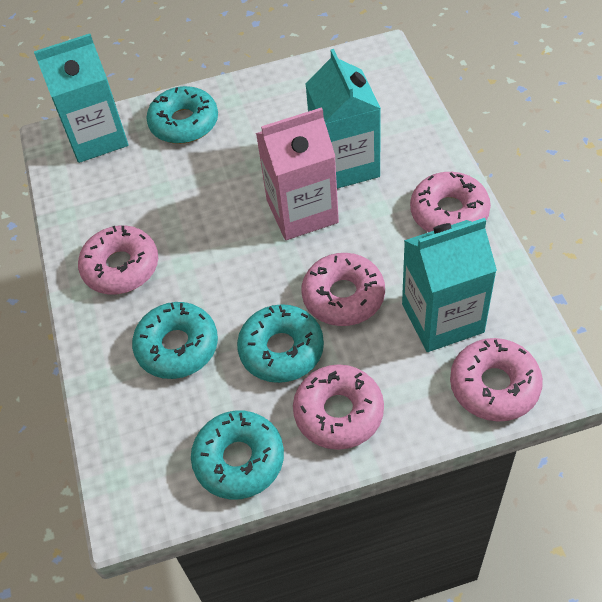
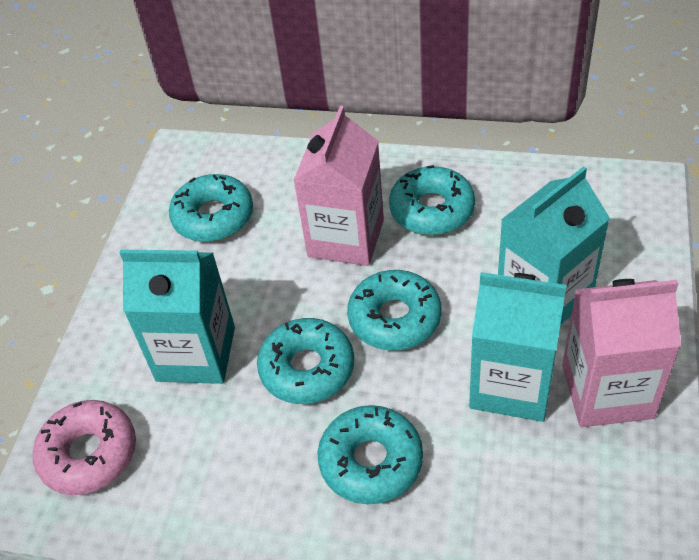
pink carton: [256,107,339,240] = 1 -> [293,106,384,266] [562,279,681,427] = 2
pink donut: [78,226,158,294] [293,364,384,450] [302,253,385,326] [410,172,491,232] [450,338,543,422] = 5 -> [33,400,136,495] = 1
turquoise donut: [132,302,218,379] [146,86,218,144] [191,410,284,499] [237,304,324,383] = 4 -> [169,174,253,242] [257,318,354,404] [318,405,423,504] [347,270,442,350] [389,165,475,235] = 5

